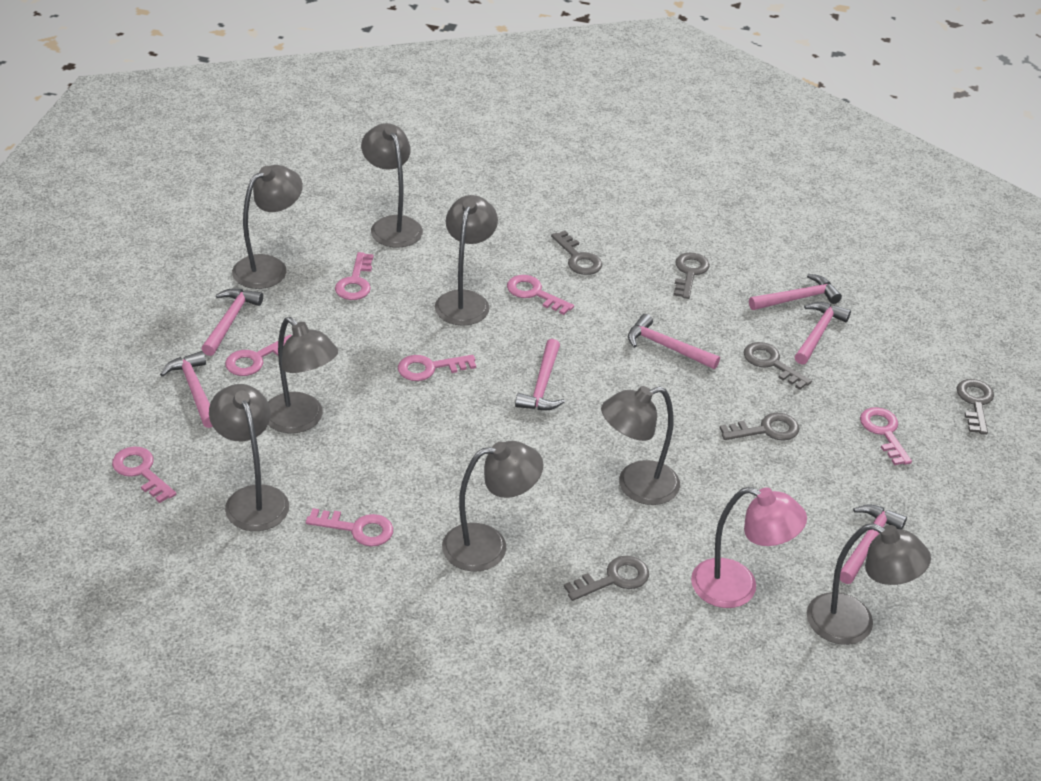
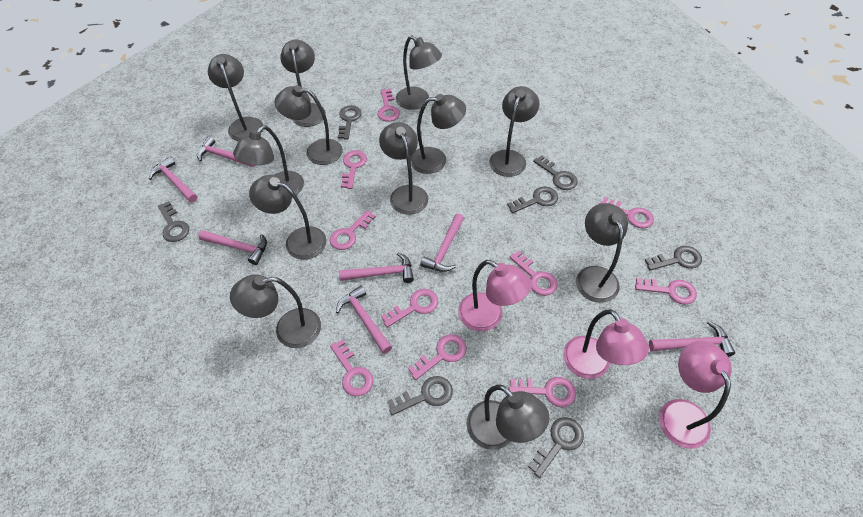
grey key: [551,231,602,275] [564,556,649,601] [673,253,710,299] [720,413,799,441] [744,342,812,390] [957,379,994,435] = 6 -> [158,201,189,242] [338,105,362,140] [387,376,453,415] [507,186,558,213] [528,417,584,478] [533,155,578,190] [645,246,702,270] = 7
grey lamp: [209,384,289,531] [232,165,303,289] [268,317,338,433] [361,123,423,248] [435,195,498,326] [442,441,543,572] [601,386,680,505] [807,523,931,645] = 8 -> [208,54,263,141] [230,274,321,348] [233,126,304,195] [249,175,327,259] [275,85,343,165] [280,40,326,127] [379,122,428,215] [396,35,442,110] [410,94,466,174] [466,385,550,450] [489,86,539,177] [576,203,628,303] = 12
pink key: [112,446,176,503] [225,334,292,376] [306,508,393,547] [335,252,373,300] [398,355,476,381] [507,275,574,315] [860,407,912,465] = 7 -> [330,210,376,250] [330,339,373,397] [341,150,367,189] [378,89,400,122] [381,289,438,327] [408,335,467,380] [509,250,558,296] [509,377,576,407] [600,197,654,228] [635,278,697,304] = 10
pink lamp: [691,487,807,608] = 1 -> [458,260,532,331] [563,309,649,379] [659,341,732,449] = 3

